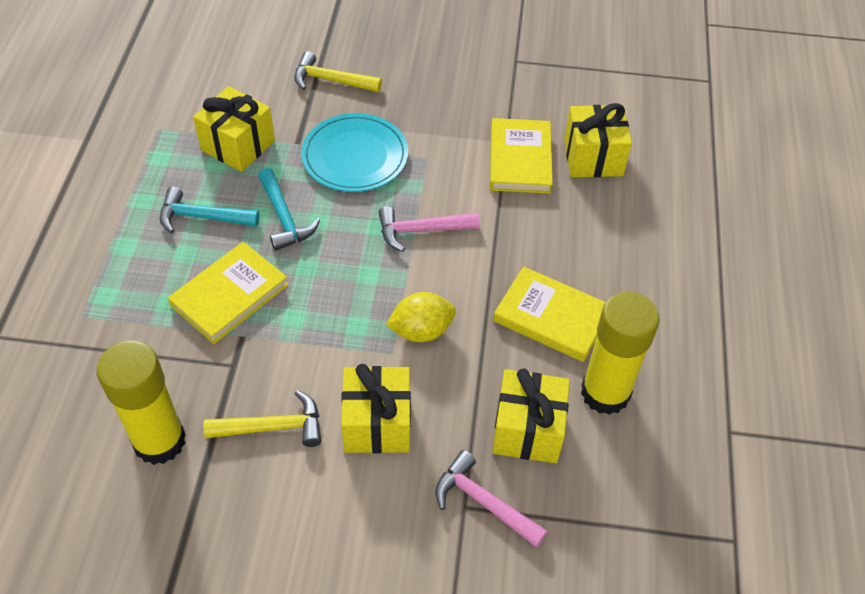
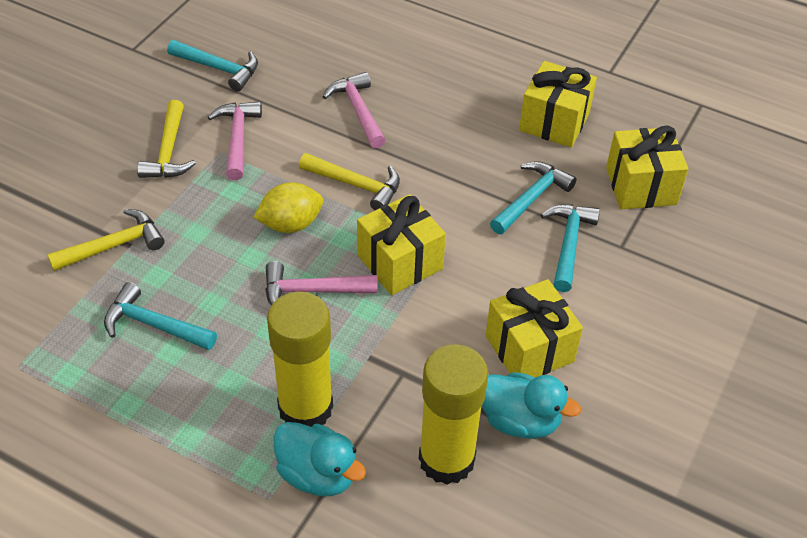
pink hammer: [378,206,480,252] [435,450,548,548] = 2 -> [208,101,262,180] [265,261,378,306] [323,72,386,148] = 3
turquoise duck: none = 0 -> [273,422,366,496] [482,372,581,439] = 2
turquoise hammer: [160,187,260,233] [258,168,320,251] = 2 -> [104,282,217,350] [167,40,258,91] [490,161,577,234] [541,204,600,292] = 4
turquoise plate: [301,113,408,192] = 1 -> none = 0
yellow book: [168,242,288,344] [490,118,553,194] [493,266,605,362] = 3 -> none = 0
yellow hammer: [203,390,321,447] [294,51,382,92] = 2 -> [47,209,165,271] [137,100,196,178] [299,153,400,210] = 3

